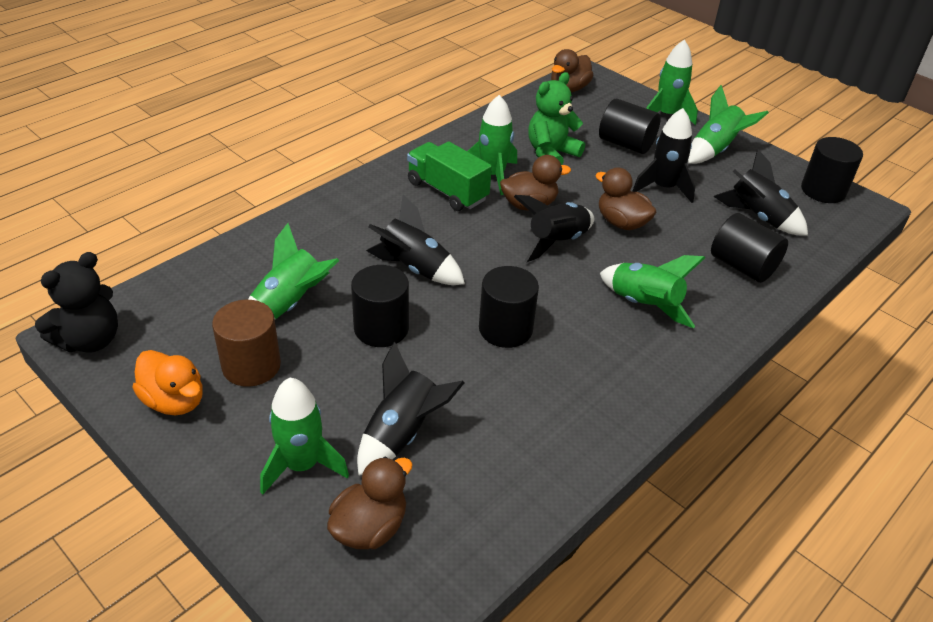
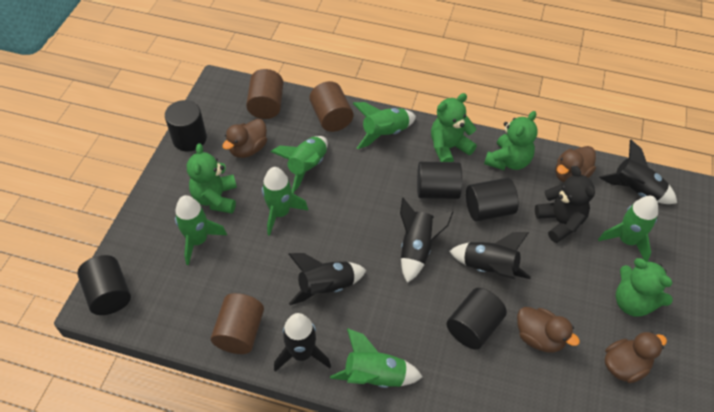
brown cylinder: [212,300,281,387] = 1 -> [211,293,264,354] [246,69,283,119] [309,81,353,132] = 3
green teddy bear: [528,72,585,165] = 1 -> [187,143,237,213] [431,93,477,162] [484,111,538,170] [616,258,673,317] = 4
green truck: [407,141,492,211] = 1 -> none = 0
orange duck: [132,350,203,415] = 1 -> none = 0

